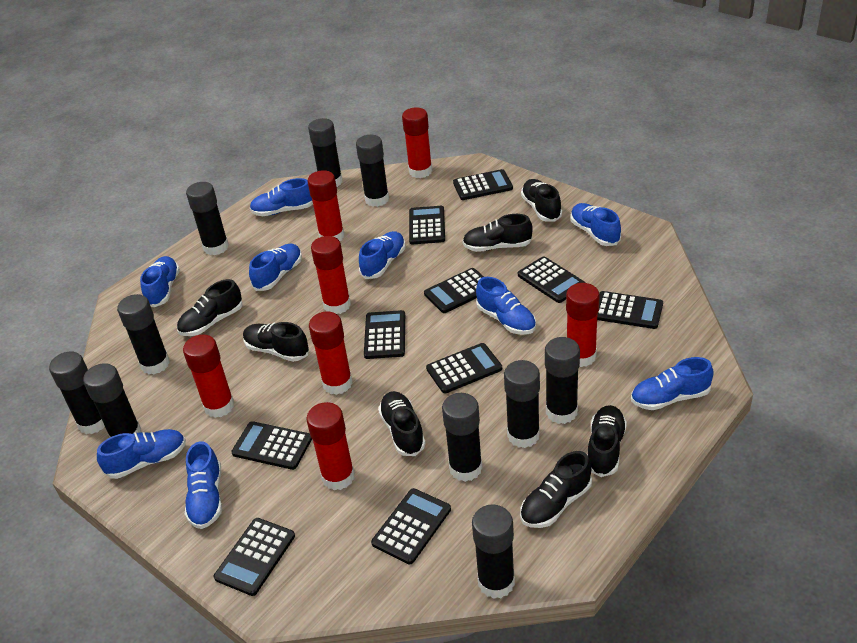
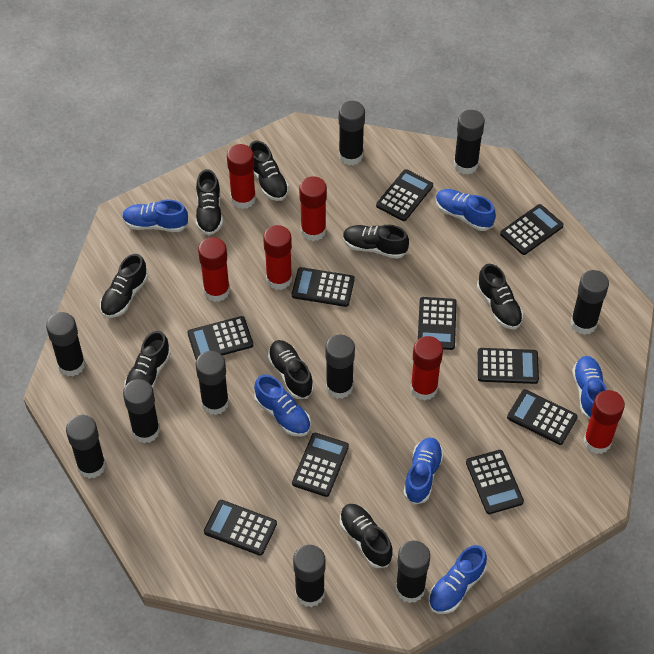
black shoe: [177,279,243,336] [243,322,309,362] [378,391,426,456] [462,214,533,252] [520,451,592,528] [521,179,562,222] [588,405,627,477] = 7 -> [100,254,148,318] [124,331,171,388] [196,169,223,235] [249,141,289,201] [268,340,314,399] [340,504,393,568] [343,225,409,259] [477,264,523,329] = 8
blue shoe: [97,429,186,479] [140,256,180,307] [185,441,222,529] [249,244,302,291] [250,178,313,216] [359,231,405,279] [476,277,536,335] [571,203,621,246] [631,357,714,410] = 9 -> [122,200,189,232] [254,375,311,436] [403,438,444,505] [428,545,487,614] [436,189,496,231] [572,356,607,419] = 6
red glue stick: [183,334,234,418] [306,402,355,490] [307,170,344,241] [309,311,353,395] [311,236,351,314] [402,107,432,178] [566,283,600,367] = 7 -> [198,237,230,302] [227,144,256,209] [263,225,292,290] [299,176,327,241] [410,336,443,400] [583,390,625,454] = 6

